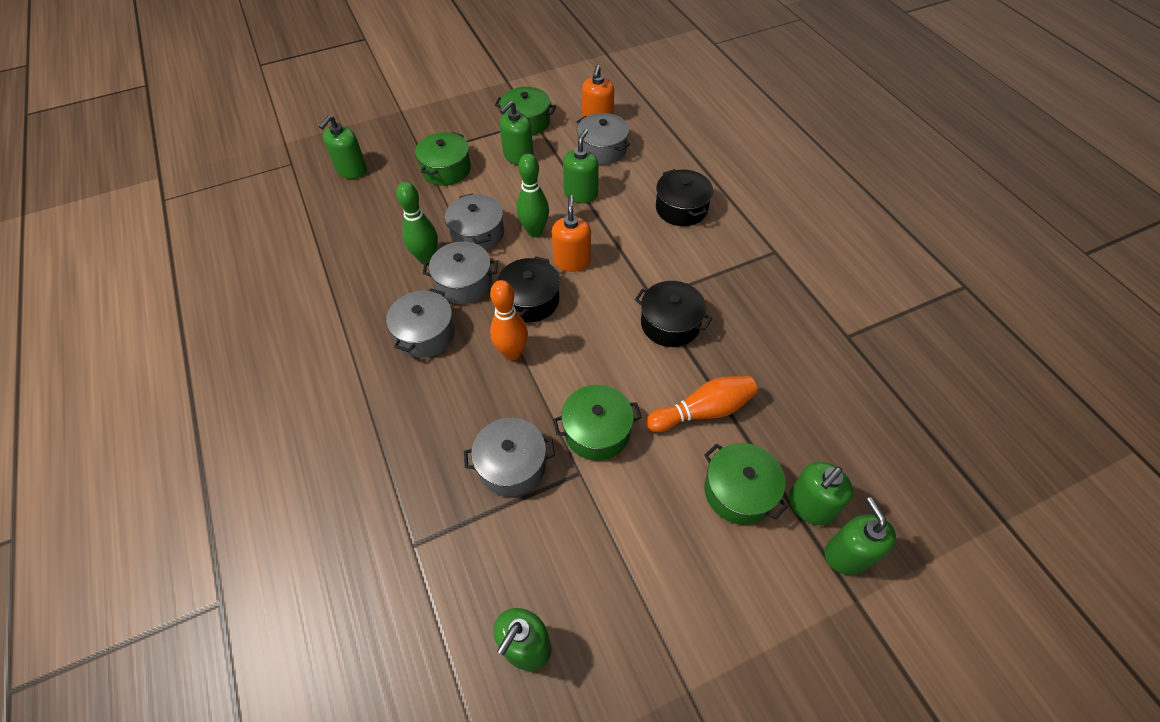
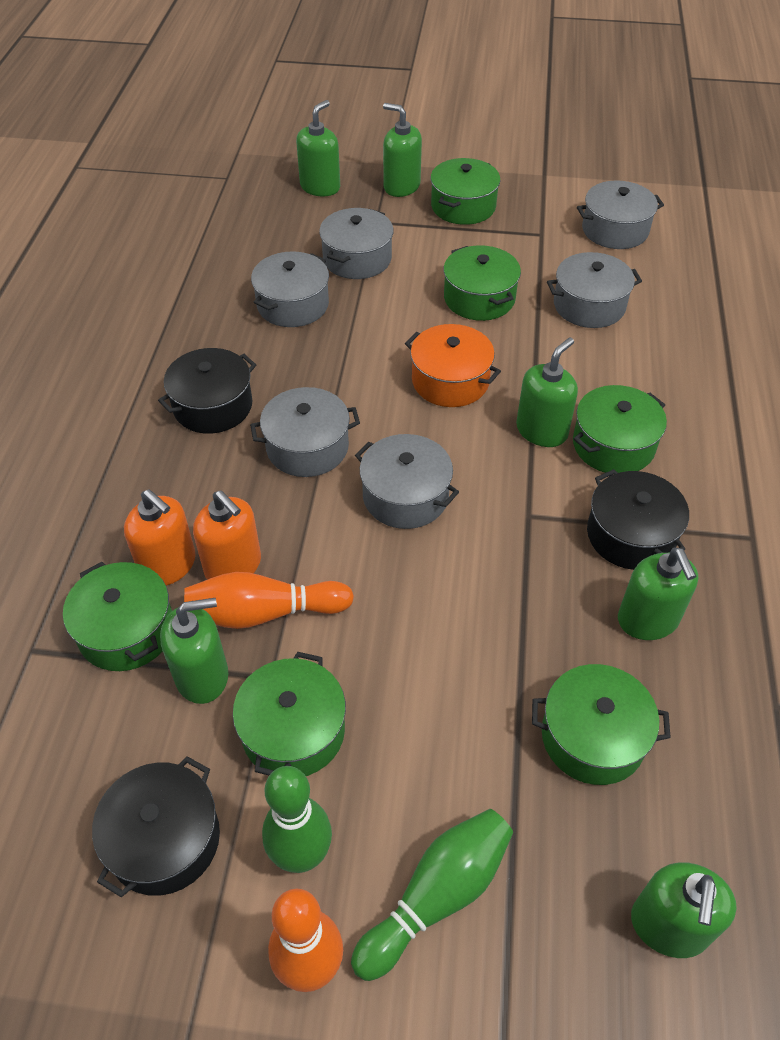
green pot: [415,132,471,186] [495,87,556,136] [553,385,642,461] [704,443,788,525] = 4 -> [63,562,172,671] [233,652,346,776] [431,158,501,225] [443,245,521,321] [532,664,671,785] [573,385,667,473] = 6
grey pot: [386,288,455,358] [423,241,498,304] [445,193,504,251] [464,418,555,496] [577,113,630,165] = 5 -> [250,387,360,477] [251,251,329,327] [319,208,394,279] [355,434,459,529] [547,252,642,328] [577,180,664,249] = 6
orange pot: none = 0 -> [405,324,501,407] = 1

